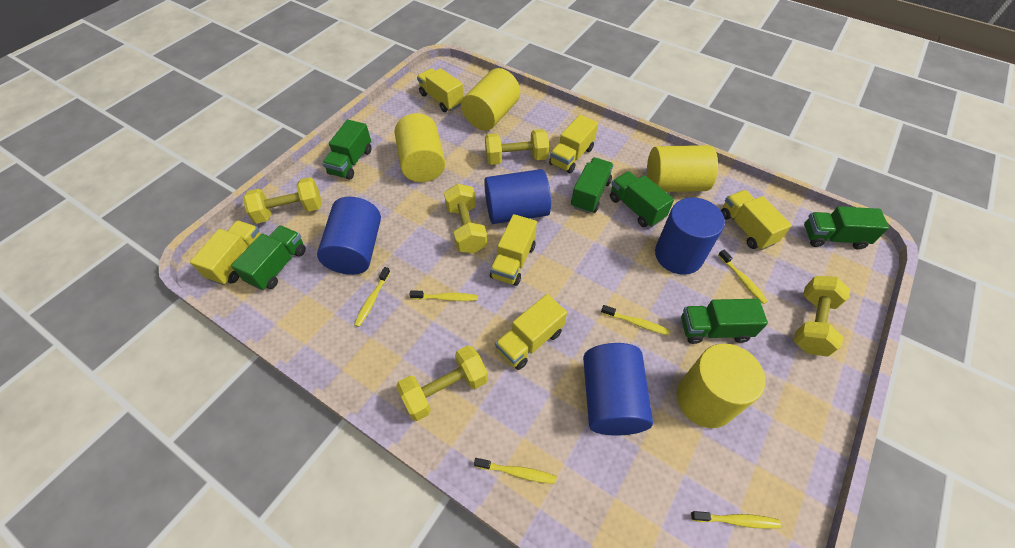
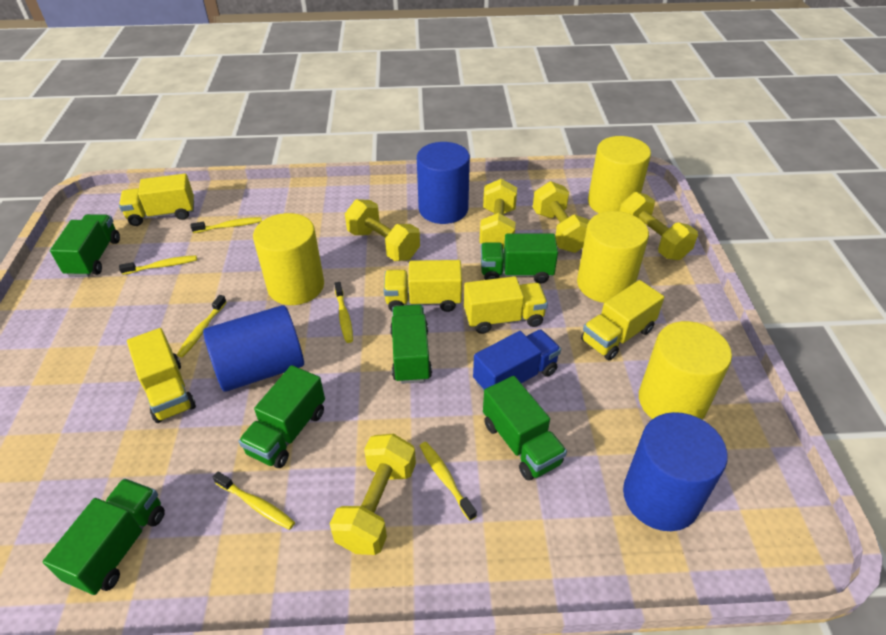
blue cylinder: [317,197,381,275] [484,169,551,224] [583,343,653,436] [655,197,725,275] = 4 -> [203,305,304,392] [417,142,470,224] [623,412,728,531] = 3
blue truck: none = 0 -> [473,329,561,392] = 1
yellow truck: [190,221,260,285] [417,68,464,112] [490,214,537,286] [495,294,567,370] [549,115,598,174] [721,190,792,250] = 6 -> [119,174,194,226] [127,328,196,423] [384,260,462,312] [464,276,548,334] [581,280,664,360] = 5

